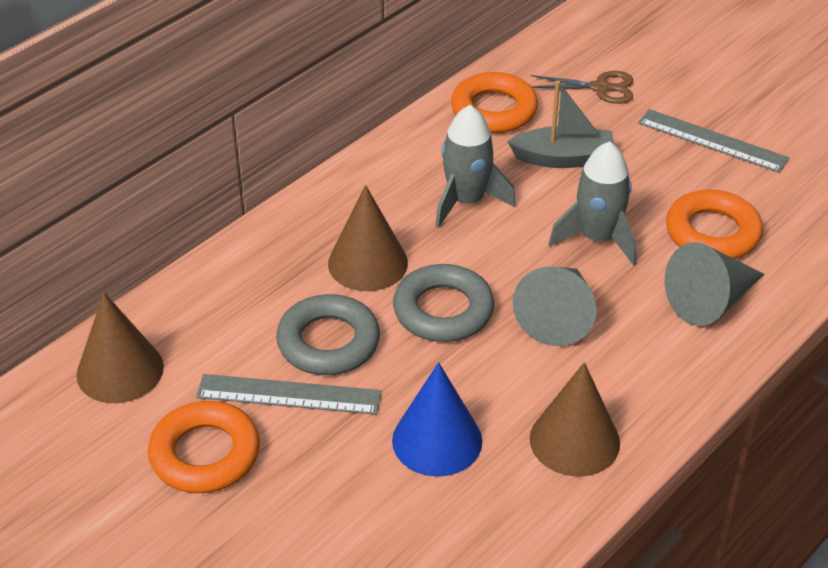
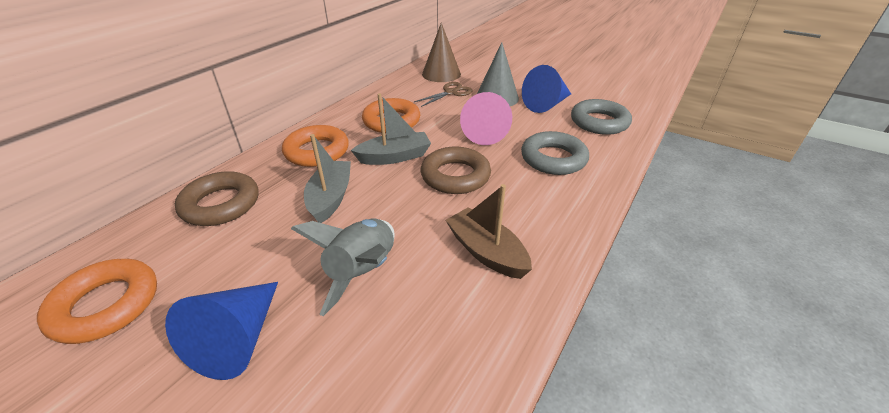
blue cone: [392,362,482,477] = 1 -> [165,282,278,380] [522,65,571,113] = 2
brown boat: none = 0 -> [445,184,532,279] = 1
brown cone: [77,292,164,403] [328,185,408,291] [530,362,620,477] = 3 -> [422,23,461,82] = 1
brown ring: none = 0 -> [175,171,258,226] [421,147,491,194] = 2
grey boat: [507,81,614,168] = 1 -> [304,134,351,223] [351,93,431,165] = 2
grey cone: [513,267,597,346] [664,242,764,326] = 2 -> [477,42,519,106] = 1
grey rocket: [435,105,516,228] [549,141,637,266] = 2 -> [291,218,395,316] = 1
grey ruler: [196,374,381,415] [638,109,789,173] = 2 -> none = 0
pink cone: none = 0 -> [460,92,512,145] = 1

